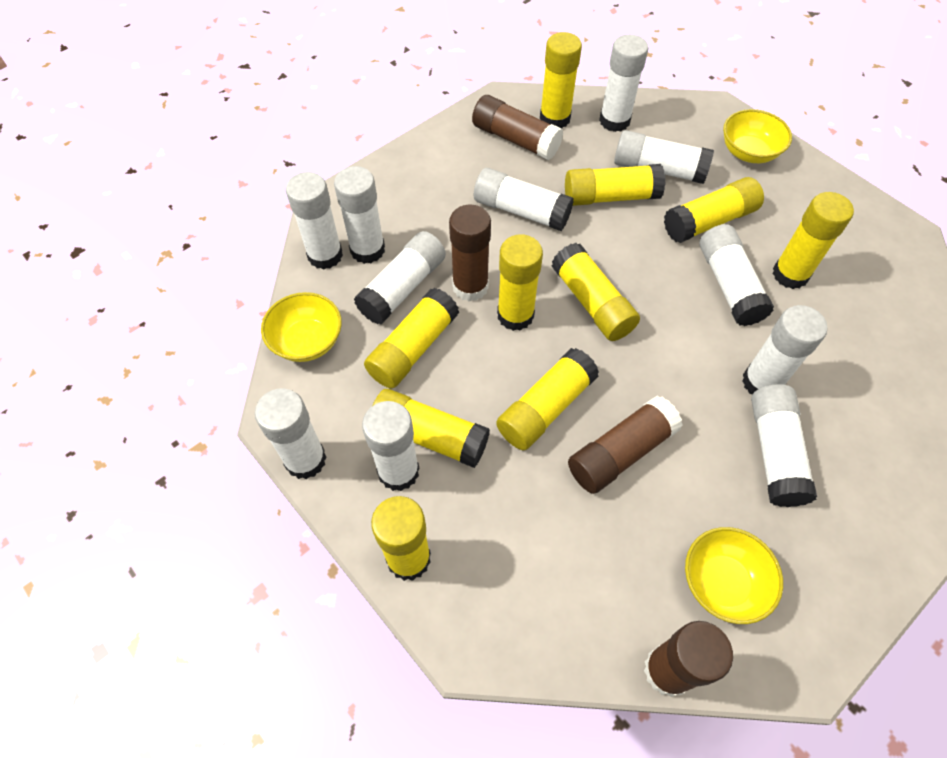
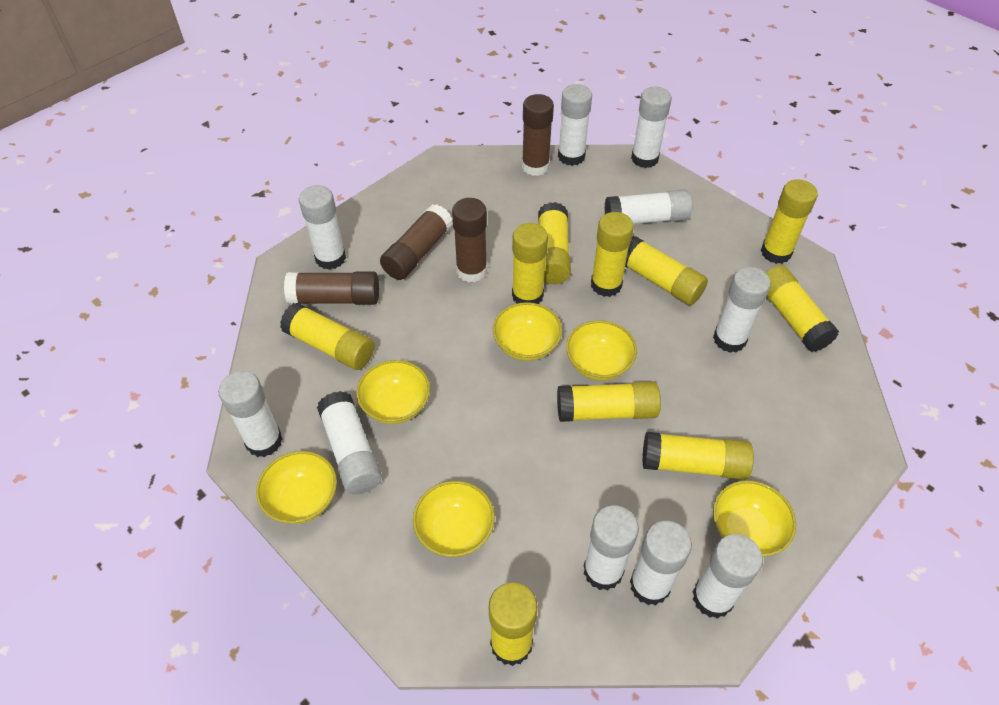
white glue stick: [255,389,326,479] [286,172,343,270] [334,166,385,264] [354,231,446,324] [362,401,420,491] [474,168,574,231] [599,35,648,132] [614,130,714,184] [699,224,774,326] [742,305,827,394] [751,384,817,507] = 11 -> [218,371,282,457] [299,185,346,270] [317,391,382,494] [558,84,592,166] [584,505,639,591] [604,189,692,224] [630,521,692,605] [631,87,672,168] [693,534,763,619] [713,267,771,353] = 10
yellow bowl: [261,292,342,362] [685,527,783,624] [723,109,792,163] = 3 -> [256,451,337,524] [356,360,430,424] [413,481,495,557] [493,302,562,361] [566,320,637,381] [713,480,796,557] = 6

